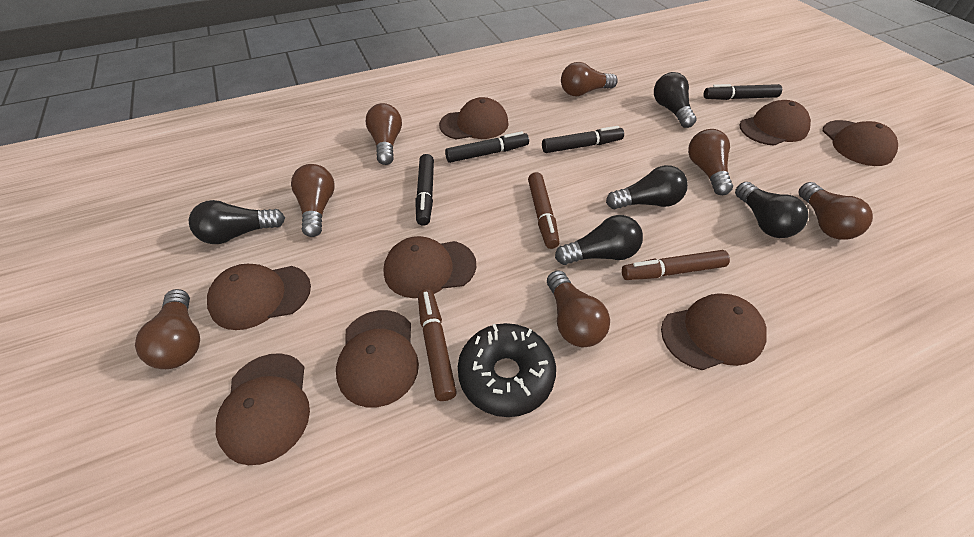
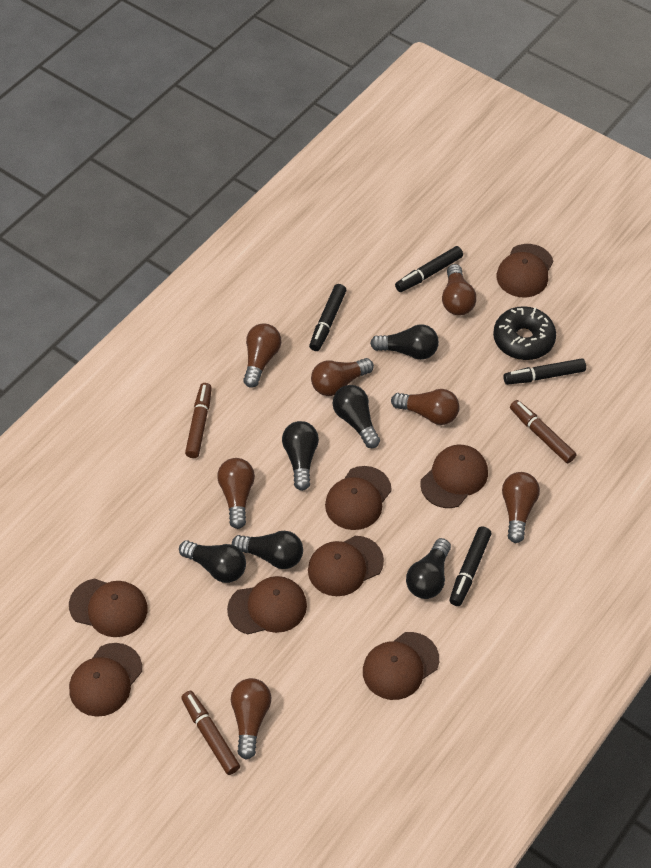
black light bulb: [189,200,285,244] [555,215,643,265] [606,165,688,210] [654,72,697,128] [735,182,809,238] = 5 -> [179,540,246,583] [232,531,303,569] [282,421,319,491] [333,385,380,448] [370,324,439,360] [406,538,451,599] = 6

